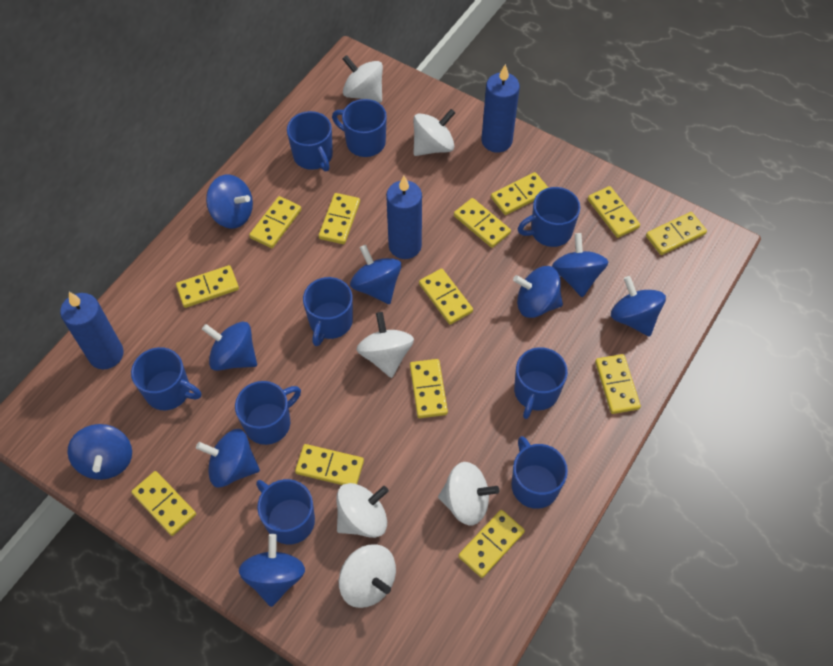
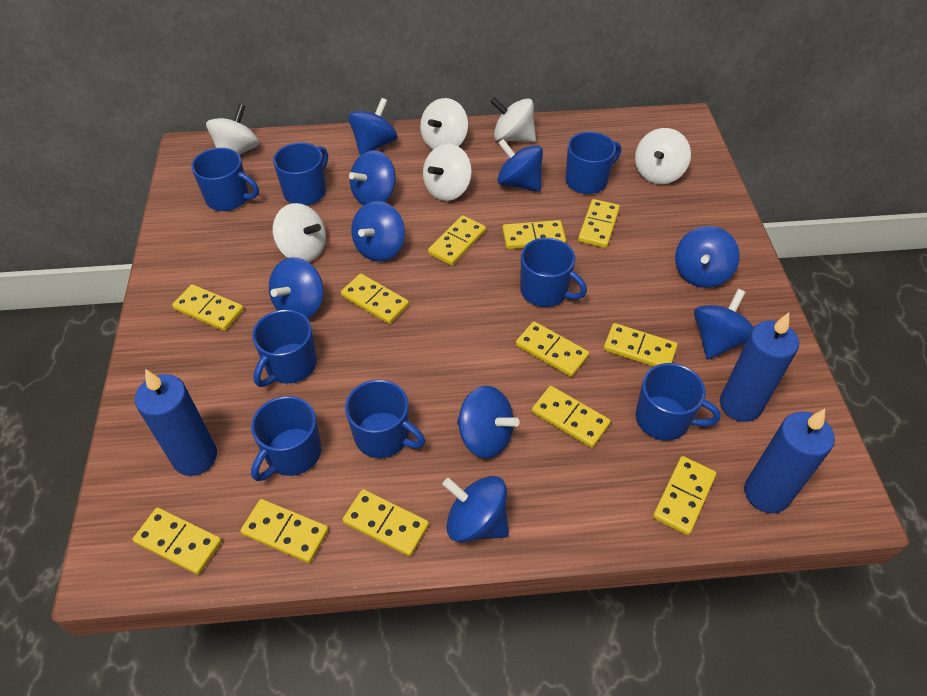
blue mug: [131,347,201,410] [235,381,301,445] [256,479,315,544] [287,111,333,171] [303,277,353,346] [332,99,387,157] [512,436,568,509] [514,347,568,419] [518,187,580,247] = 9 -> [191,148,259,211] [251,396,321,481] [252,309,317,387] [273,143,328,205] [345,380,425,458] [520,238,587,307] [566,132,621,194] [636,363,721,441] = 8
yellow domino: [131,471,196,536] [176,265,239,308] [249,196,301,248] [295,444,364,485] [319,193,360,244] [410,359,448,418] [419,269,473,325] [454,198,511,248] [458,510,525,578] [491,172,548,215] [588,186,640,238] [595,354,641,414] [646,212,707,255] = 13 -> [133,508,222,575] [172,284,244,331] [240,499,329,563] [341,274,409,324] [343,489,429,557] [428,215,486,266] [502,220,566,249] [516,321,589,377] [532,386,611,448] [578,199,620,248] [604,323,678,367] [653,456,716,535] = 12

